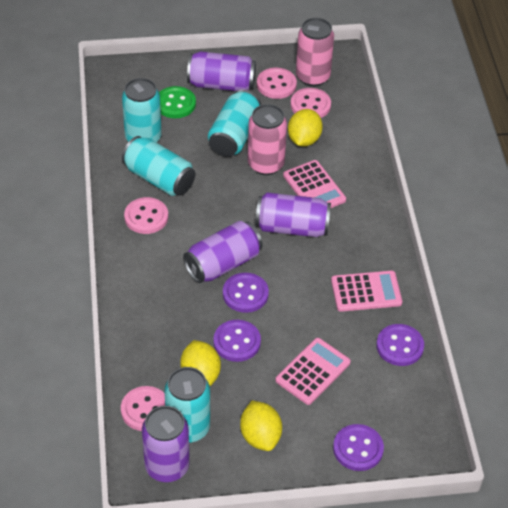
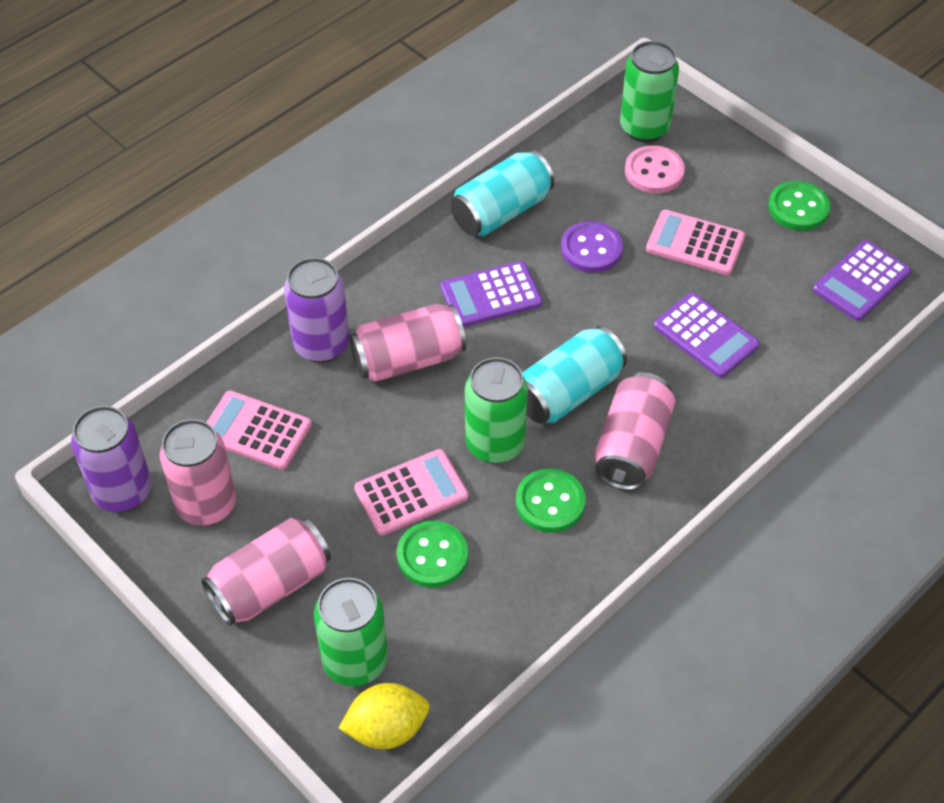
green button: [159,86,196,118] = 1 -> [397,521,468,588] [516,468,586,533] [768,181,830,231] = 3
green can: none = 0 -> [314,578,388,686] [465,357,528,464] [620,41,679,142] = 3
pink button: [121,386,165,431] [124,197,168,234] [257,68,297,99] [290,88,331,118] = 4 -> [625,145,685,194] = 1
pink can: [248,104,287,175] [296,18,334,87] = 2 -> [160,419,236,526] [201,518,331,626] [349,304,466,382] [595,372,675,490] = 4
purple button: [213,320,261,362] [223,273,269,313] [333,424,384,471] [376,324,424,366] = 4 -> [561,221,623,273] = 1
purple calculator: none = 0 -> [440,261,542,327] [654,293,760,378] [813,240,911,321] = 3
purple can: [142,406,190,482] [183,221,263,283] [187,51,256,91] [255,193,331,237] = 4 -> [71,406,152,512] [284,258,349,363] = 2
turquoise can: [122,78,162,142] [122,136,195,196] [164,367,210,443] [208,90,261,157] = 4 -> [450,150,554,236] [522,326,627,424] = 2
yellow lemon: [180,340,221,386] [240,401,282,451] [288,109,323,147] = 3 -> [339,683,430,749] = 1

